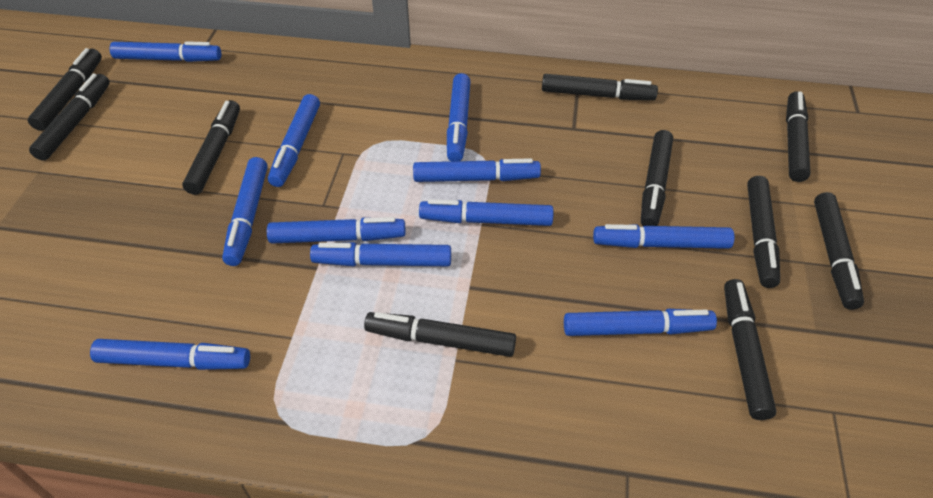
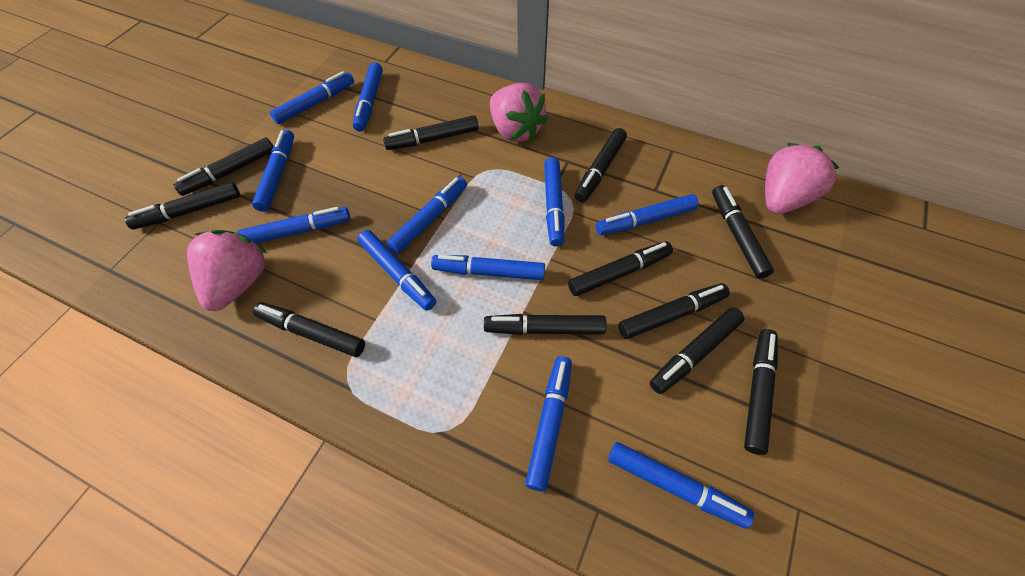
black marker: [28,48,102,131] [29,74,110,161] [182,100,240,195] [364,312,516,357] [542,74,658,100] [641,130,673,226] [724,279,776,420] [747,176,780,288] [786,91,810,182] [814,192,864,310] = 10 -> [125,182,240,229] [173,137,273,196] [253,302,365,357] [383,115,479,150] [484,314,607,335] [568,241,673,296] [574,128,627,202] [618,283,730,339] [650,307,745,394] [712,185,774,279] [744,329,778,455] = 11
pink strawberry: none = 0 -> [187,230,268,311] [490,83,548,142] [765,143,840,214] = 3

